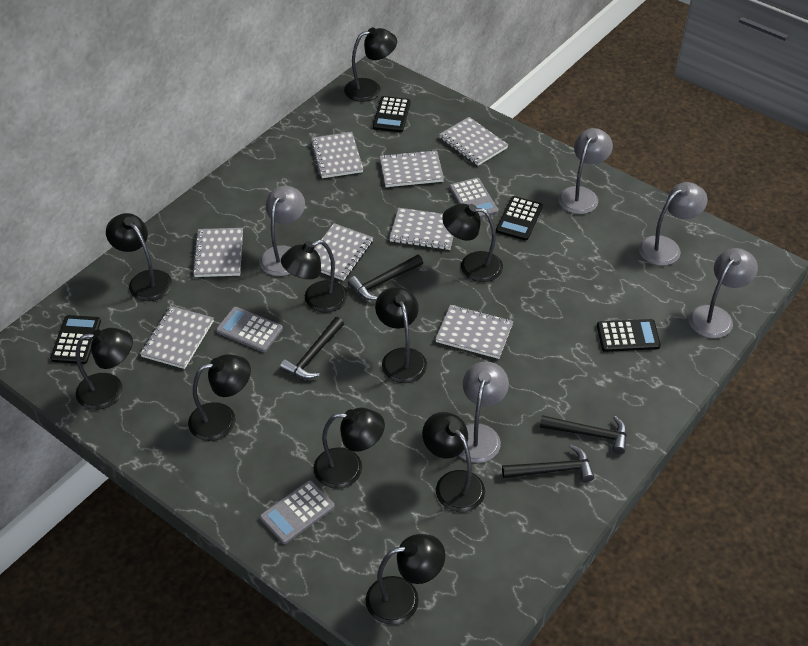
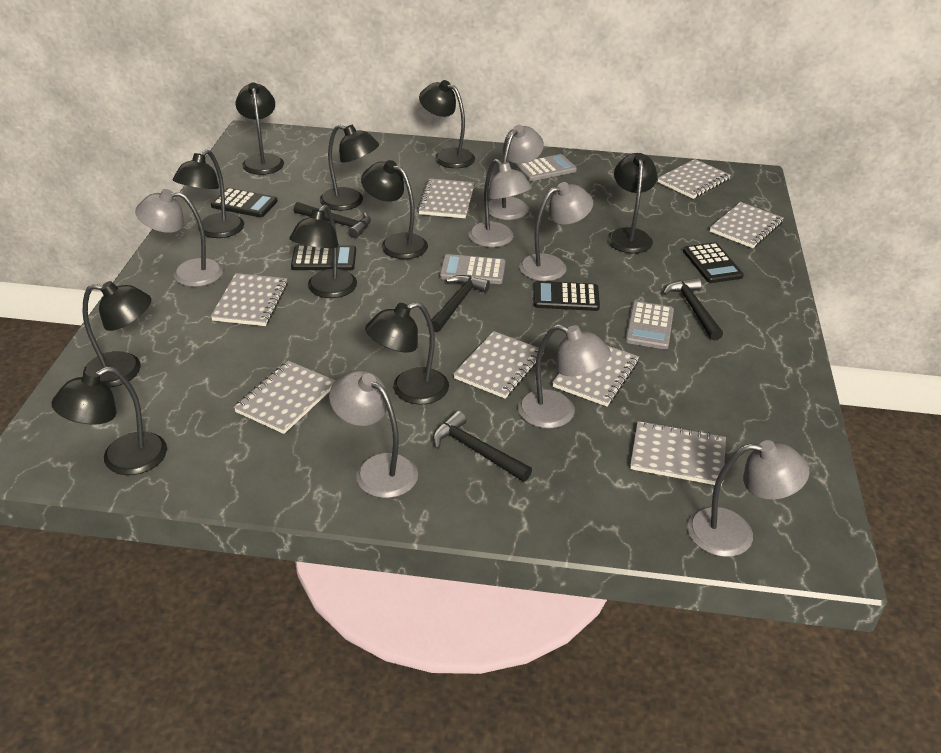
grey lamp: [259,186,305,276] [459,361,509,463] [558,128,613,214] [639,182,708,266] [688,248,758,338] = 5 -> [135,189,223,287] [329,370,418,498] [469,159,532,247] [488,125,544,220] [518,324,611,428] [519,182,593,281] [687,440,810,557] = 7

